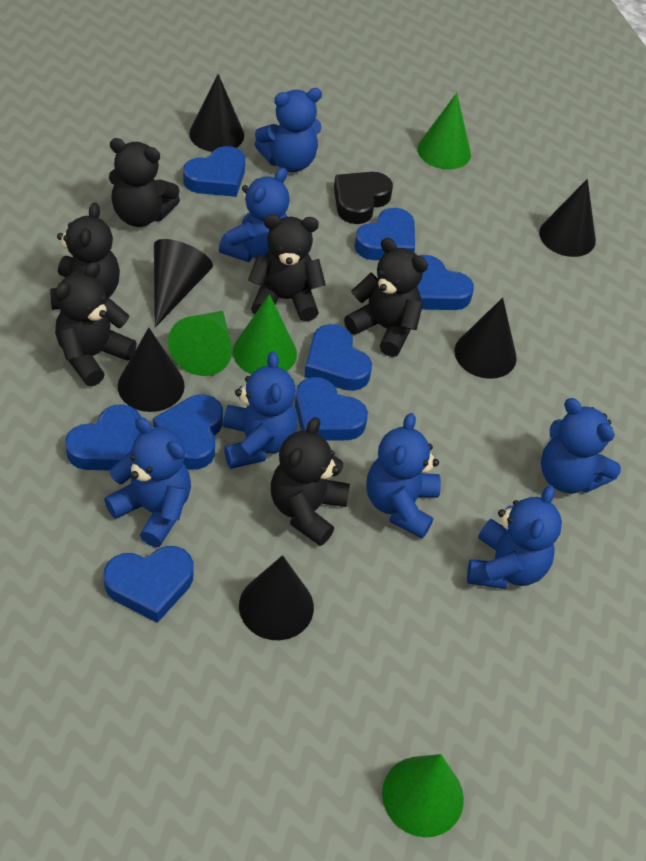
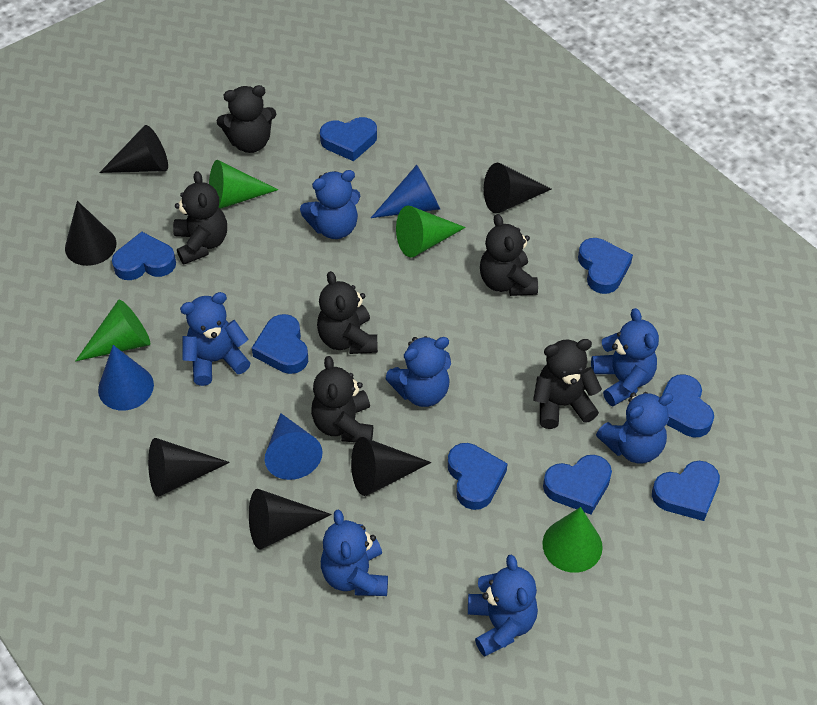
black heart: [334,172,393,224] = 1 -> none = 0
blue cone: none = 0 -> [98,345,154,411] [265,413,323,480] [371,165,440,218] = 3

